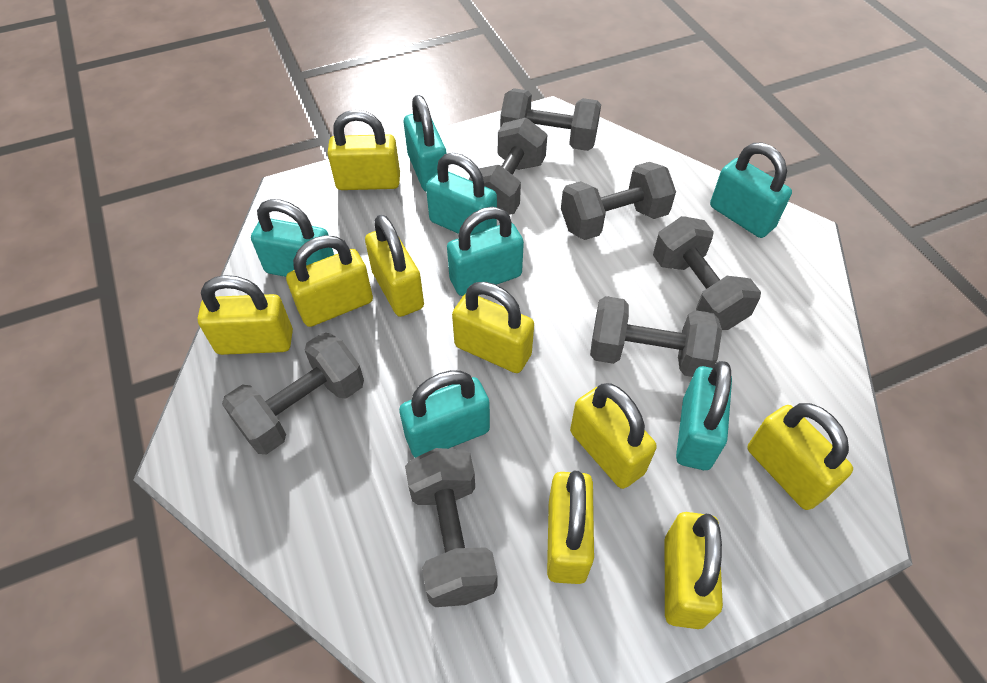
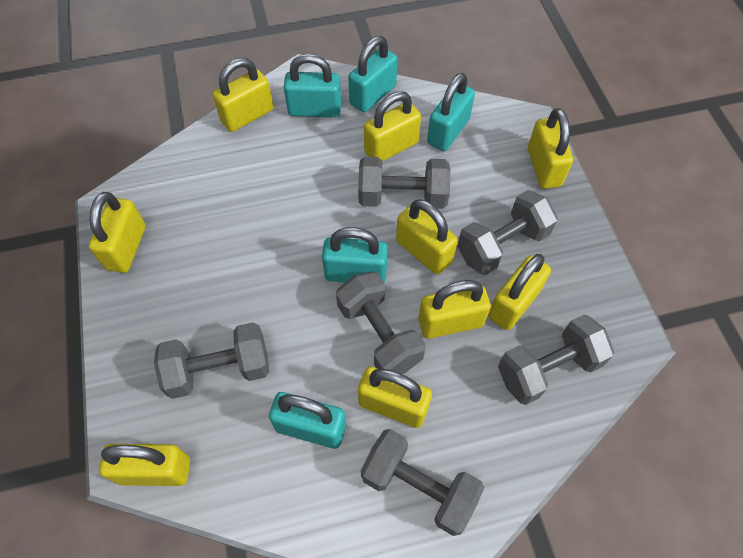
grey dumbbell: [222,332,364,454] [405,448,498,607] [468,118,547,215] [500,88,601,151] [561,162,676,240] [590,296,722,377] [653,216,761,330] = 7 -> [154,322,269,399] [336,271,426,374] [358,157,451,209] [361,429,484,536] [457,190,558,275] [498,315,614,405] = 6
turquoise padlock: [251,199,334,277] [399,370,490,458] [404,95,446,191] [426,153,497,234] [447,207,524,296] [676,361,732,470] [710,143,792,238] = 7 -> [269,392,346,449] [284,54,341,118] [322,227,388,282] [348,36,398,113] [427,73,475,151] = 5

